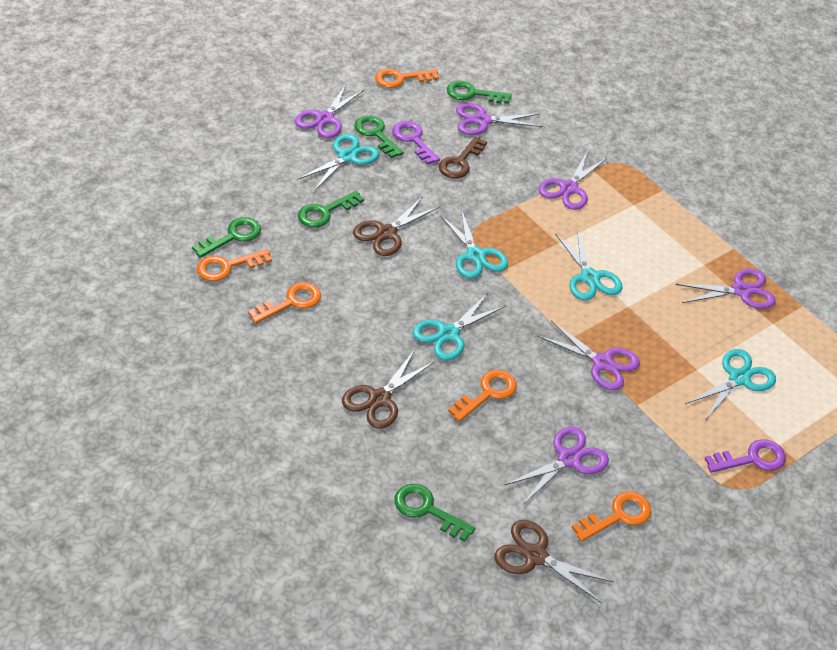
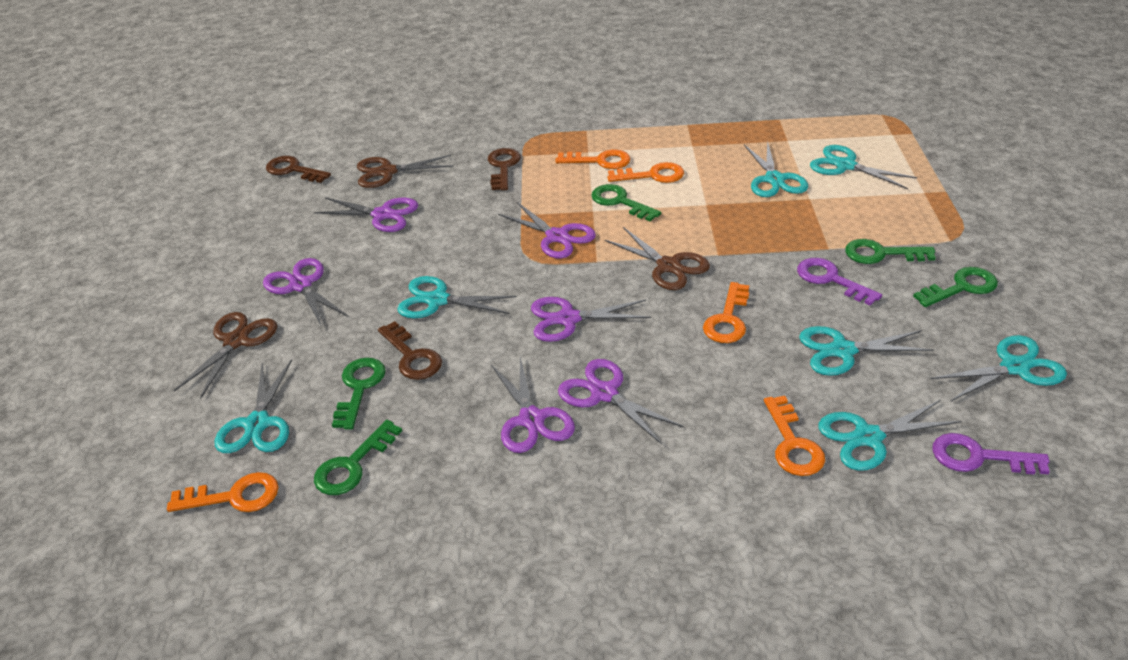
brown key: [439,136,487,178] = 1 -> [266,156,331,183] [378,321,442,380] [488,148,521,190] = 3
turquoise scissors: [297,134,379,191] [412,293,506,361] [440,209,508,279] [555,230,623,301] [685,349,776,419] = 5 -> [215,359,292,453] [397,276,517,318] [744,141,808,197] [799,326,934,376] [810,145,917,189] [818,400,961,471] [930,335,1067,402] = 7

